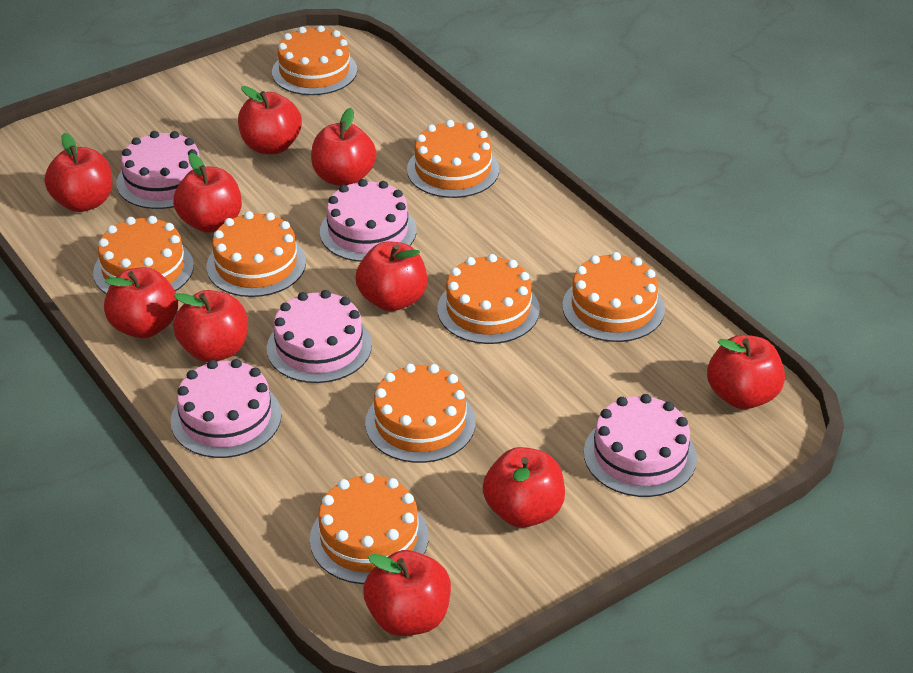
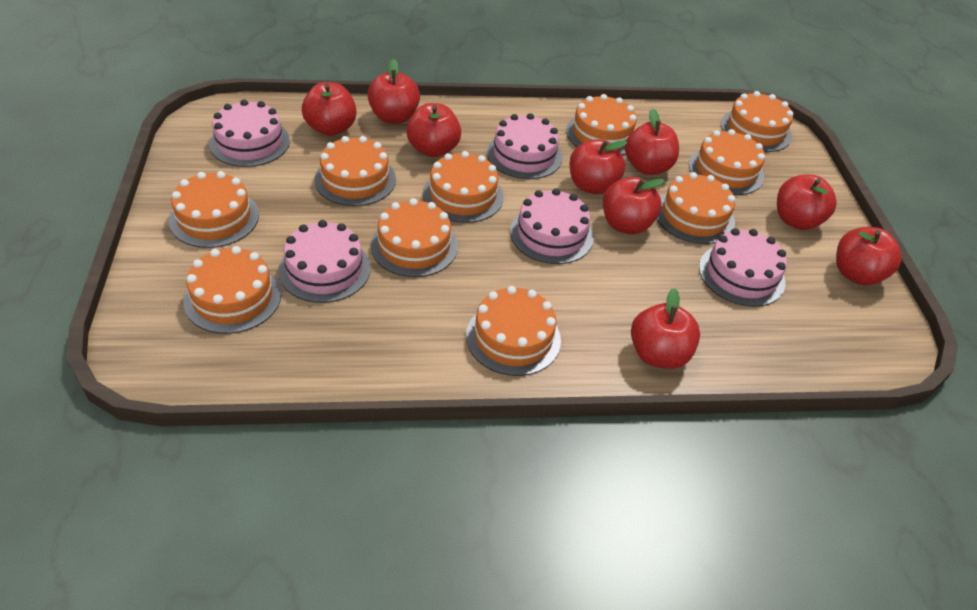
orange cake: [93,216,194,294] [206,211,306,297] [272,25,357,95] [310,473,428,584] [365,364,476,463] [407,120,499,198] [437,254,540,344] [562,252,665,342] = 8 -> [169,171,259,248] [183,246,281,334] [314,136,396,206] [371,198,458,277] [423,151,504,223] [466,286,561,376] [566,94,637,155] [657,172,735,244] [689,129,765,195] [721,91,794,152] = 10
red apple: [44,133,112,212] [104,267,178,338] [173,153,242,233] [173,290,248,362] [238,86,302,154] [311,108,376,186] [356,242,427,311] [363,550,451,636] [483,447,565,528] [707,335,785,409] = 10 -> [302,82,357,136] [367,59,420,124] [406,103,461,157] [569,139,627,194] [603,177,665,234] [625,109,679,175] [631,288,700,369] [777,175,837,230] [836,227,902,285] = 9

